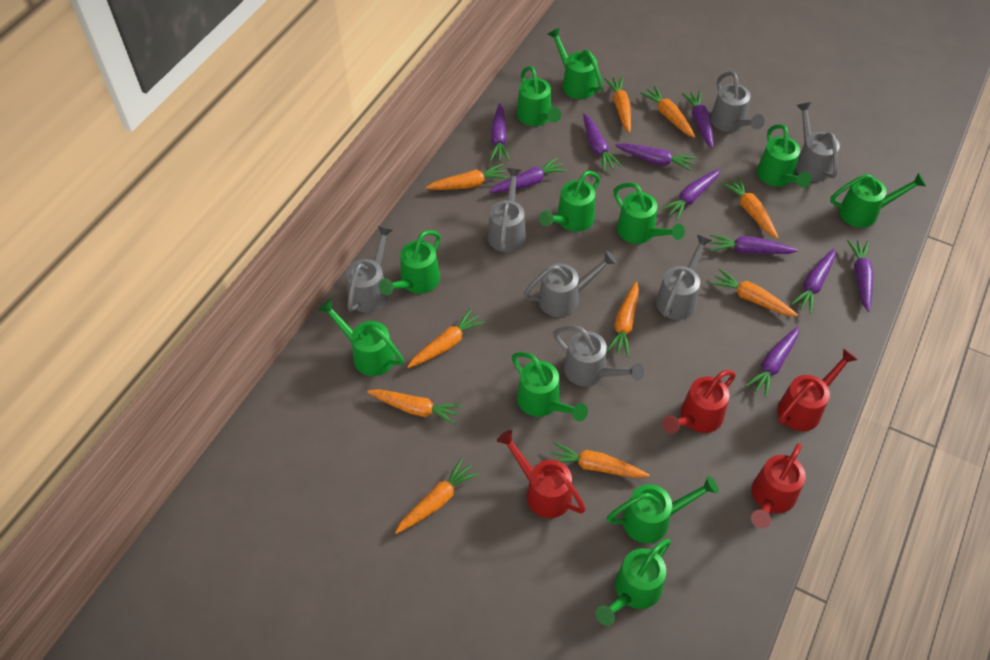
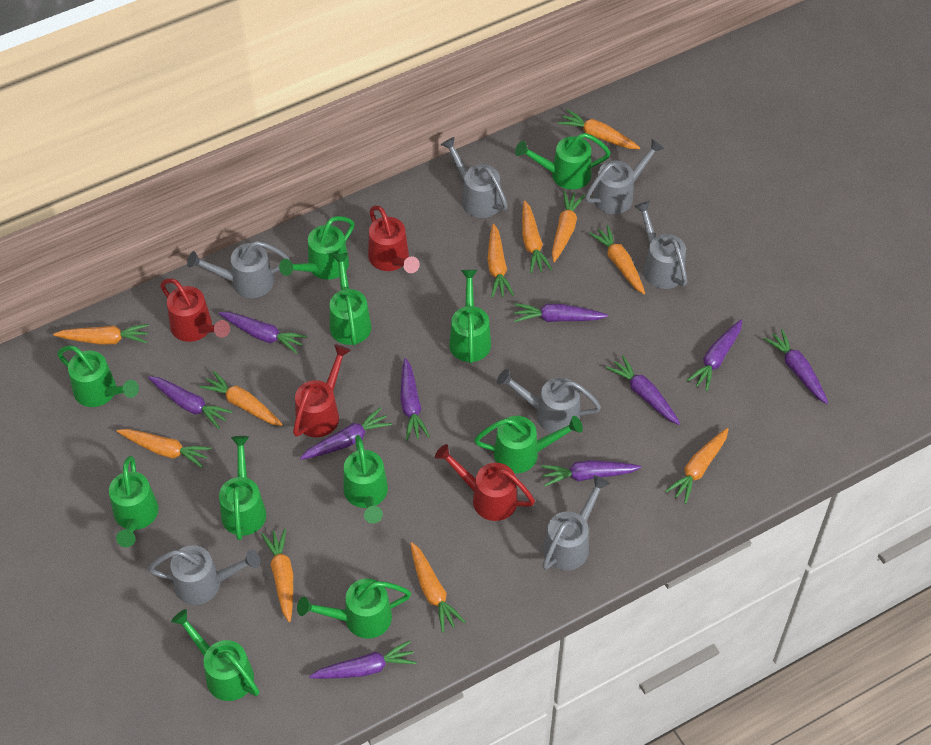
orange carrot: [367,389,462,425] [395,458,479,534] [407,309,486,368] [426,163,508,190] [551,442,650,478] [605,77,631,133] [606,281,639,357] [640,86,695,138] [711,269,798,317] [722,177,778,239] = 10 -> [53,324,149,345] [117,429,211,468] [199,371,283,426] [261,528,293,622] [410,542,465,632] [487,223,514,298] [522,200,552,273] [552,191,585,262] [558,109,640,149] [589,225,645,294] [665,428,729,504] = 11

